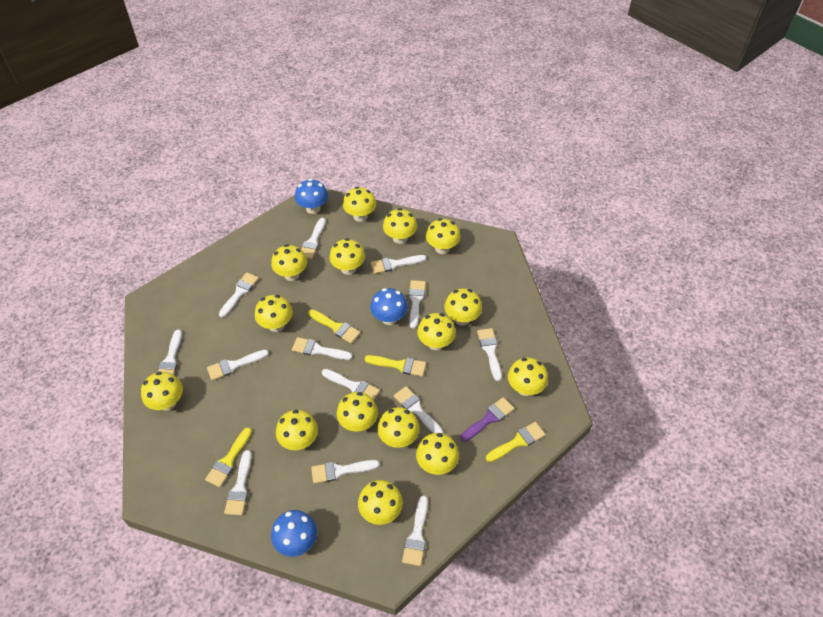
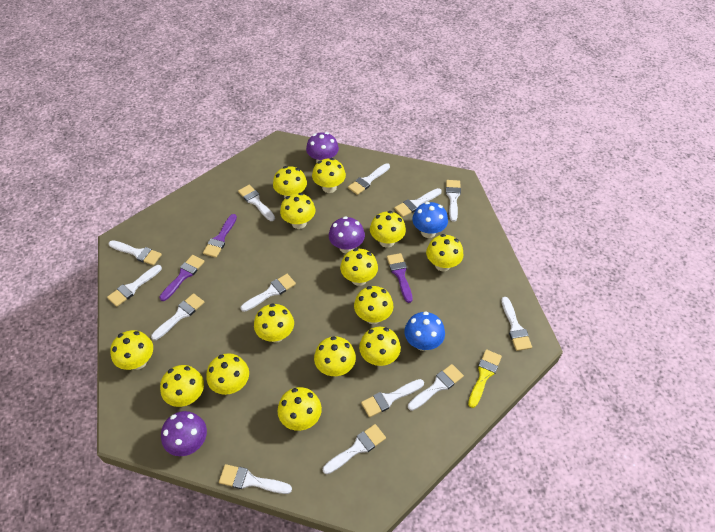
blue mushroom: [271,510,317,557] [295,179,328,214] [370,288,408,325] = 3 -> [404,312,445,351] [412,202,448,238] = 2
purple brush: [460,397,515,442] = 1 -> [160,255,205,301] [203,214,237,258] [387,253,413,303] = 3
purple mushroom: none = 0 -> [161,411,207,456] [306,132,339,163] [329,216,365,253] = 3
yellow brush: [205,428,252,487] [308,309,360,343] [365,355,426,376] [486,422,546,462] = 4 -> [468,349,502,408] = 1
yellow mushroom: [141,372,183,411] [255,295,293,332] [271,244,307,281] [276,410,318,450] [329,238,365,275] [337,392,378,432] [343,187,376,222] [358,480,403,525] [377,407,419,448] [383,208,417,244] [416,433,459,475] [417,313,456,350] [426,218,461,254] [445,289,482,325] [508,358,548,396] = 15 -> [110,330,153,370] [160,365,204,407] [206,353,249,395] [254,303,294,343] [273,166,307,198] [277,387,322,431] [280,193,315,229] [312,158,346,193] [314,336,356,376] [340,248,378,286] [354,286,393,324] [359,327,401,366] [370,211,406,248] [426,234,464,272] = 14

